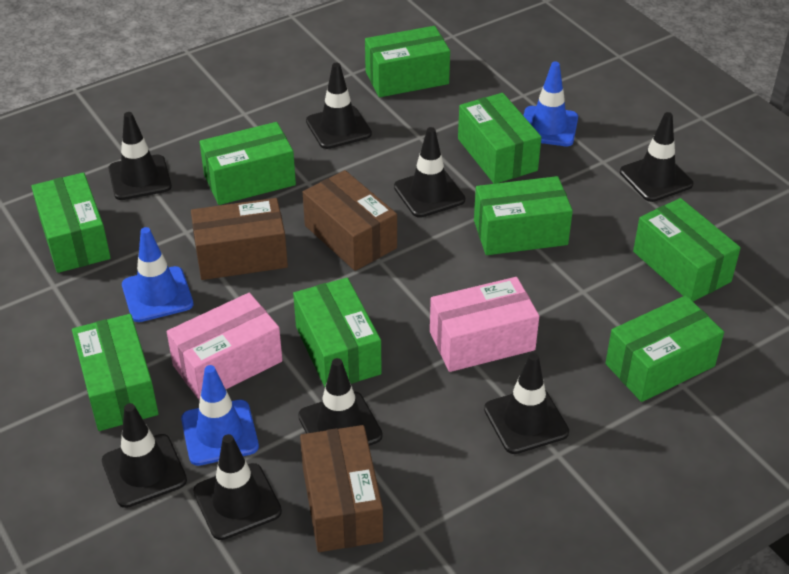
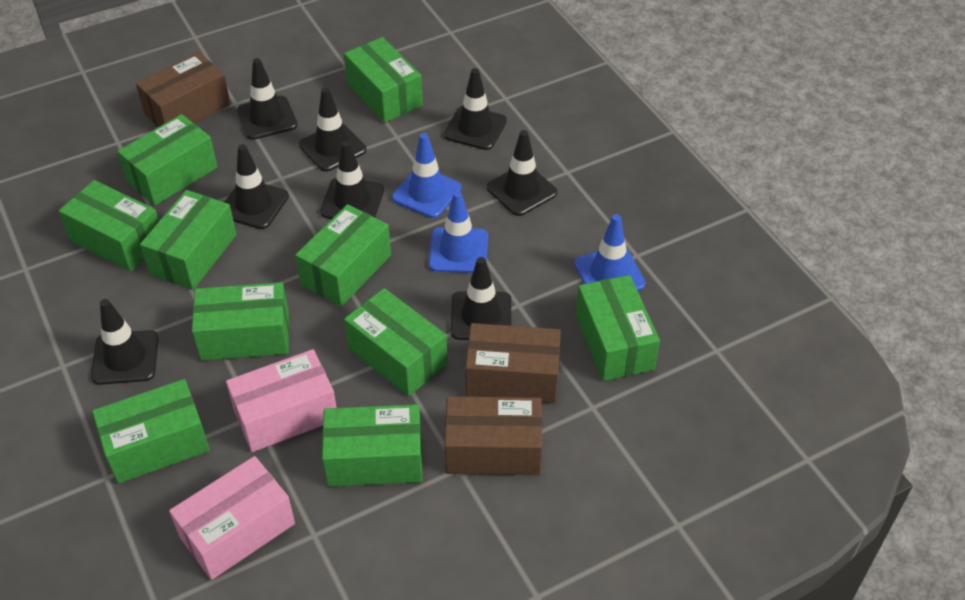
green box: [31,172,111,273] [72,314,158,431] [200,122,296,205] [293,278,382,387] [365,26,450,97] [458,93,541,184] [474,176,573,255] [605,295,724,402] [633,198,741,301] = 9 -> [59,180,159,272] [92,379,210,484] [117,114,218,206] [140,190,237,290] [192,282,289,361] [295,204,391,307] [322,404,422,487] [344,37,423,123] [344,288,448,396] [576,275,660,381] = 10

